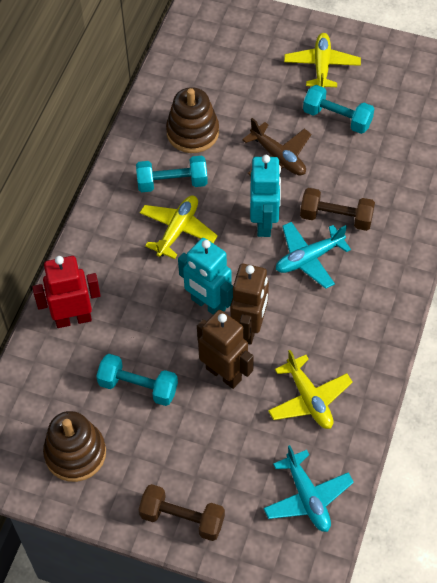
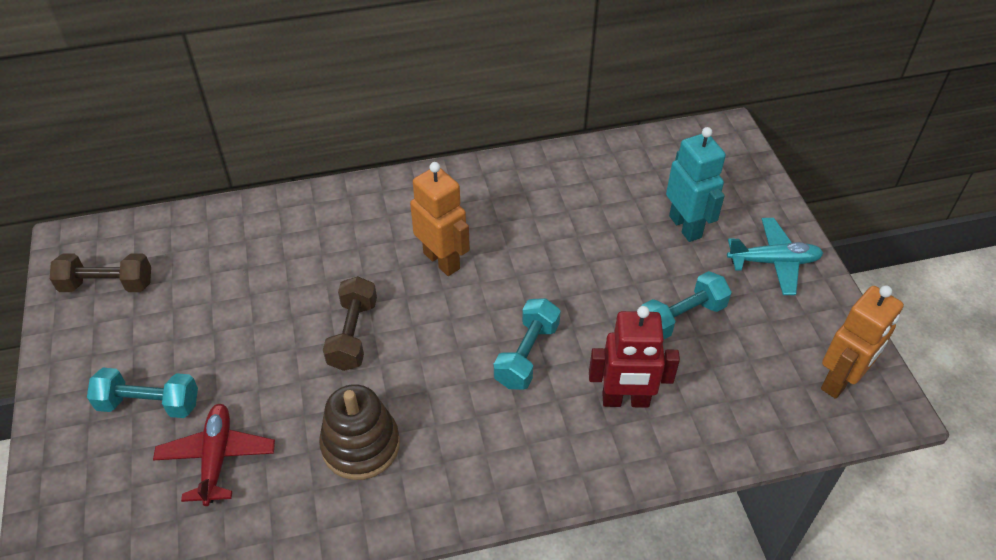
brown plane: [242,118,311,176] = 1 -> none = 0
brown robot: [197,310,254,389] [230,264,269,345] = 2 -> none = 0
brown stacking toy: [43,411,106,482] [166,87,219,153] = 2 -> [319,384,400,480] = 1
orange robot: none = 0 -> [410,162,470,276] [821,285,904,399] = 2
red plane: none = 0 -> [153,404,275,506] = 1
turquoise plane: [263,445,354,532] [276,222,351,289] = 2 -> [727,218,823,295] = 1
turquoise robot: [178,238,233,314] [250,155,281,237] = 2 -> [666,127,726,242] = 1
yellow plane: [140,196,218,259] [268,350,353,429] [284,33,361,87] = 3 -> none = 0

